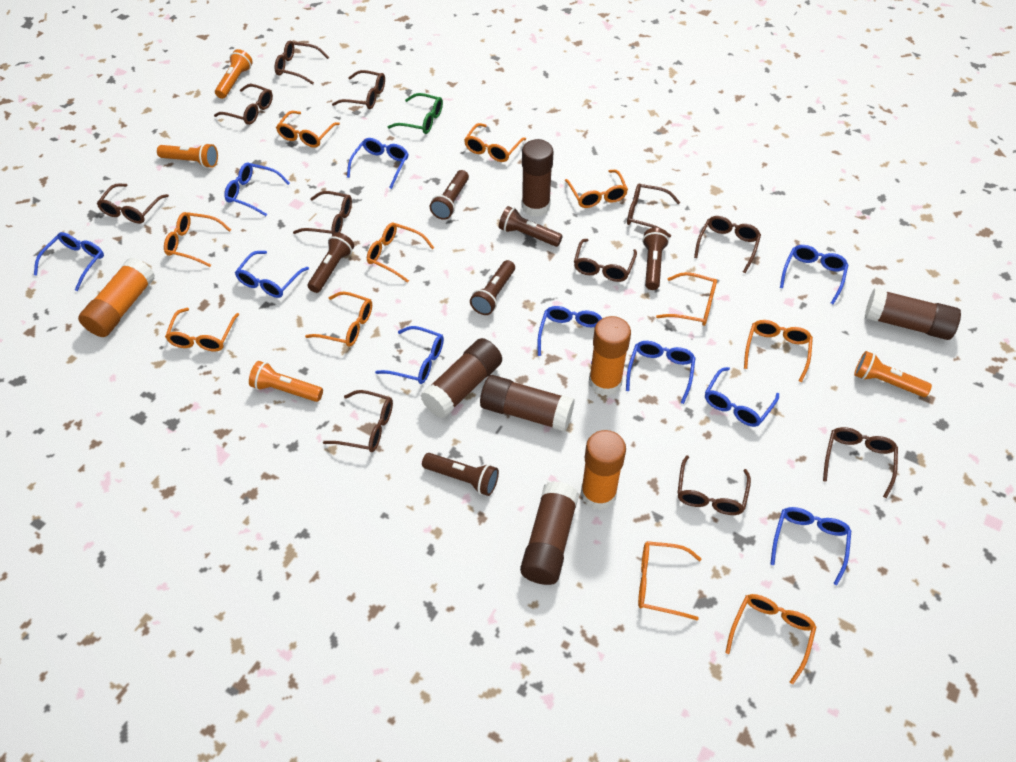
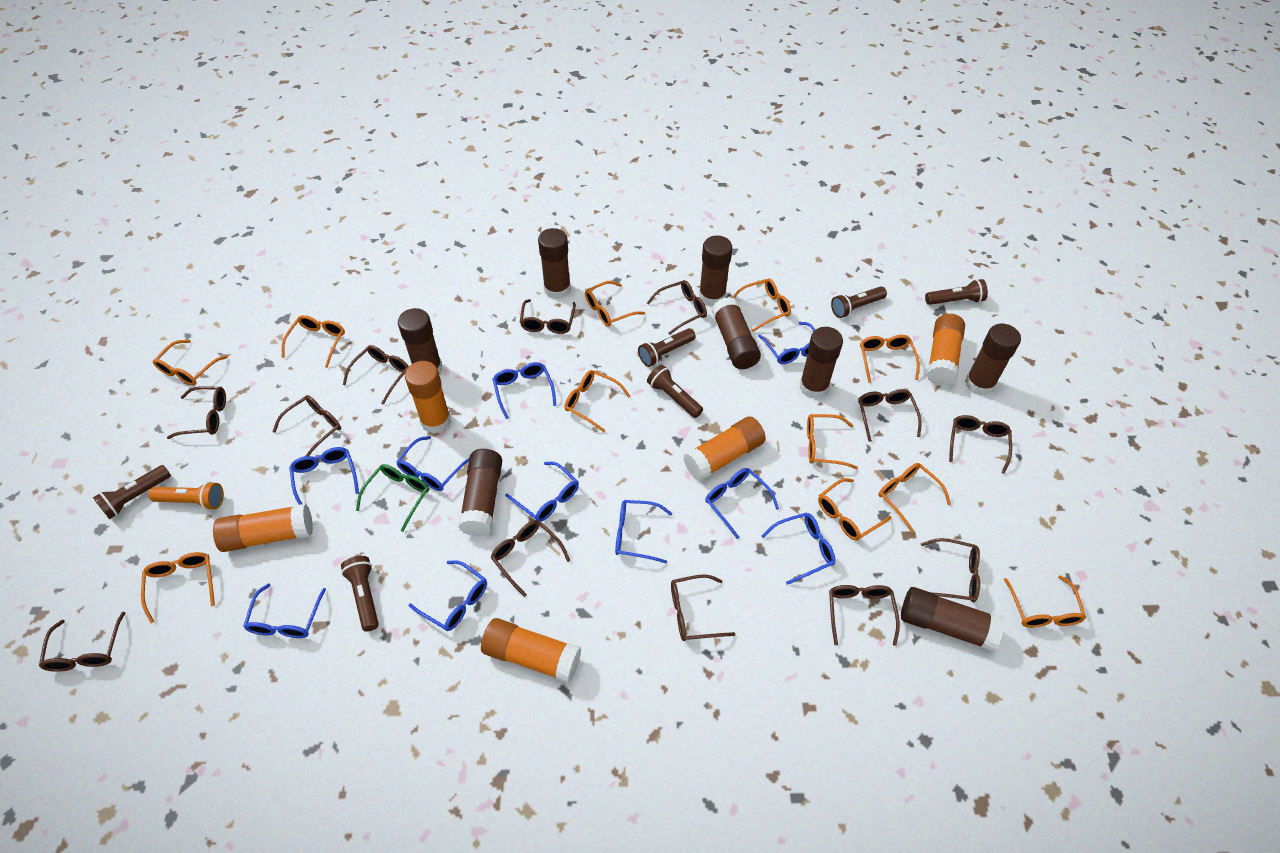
brown glasses: [97,183,169,224] [214,84,273,125] [275,41,329,85] [293,191,352,235] [323,390,393,452] [332,70,385,109] [574,239,637,282] [627,183,680,237] [678,456,751,515] [694,216,761,273] [823,427,898,498] = 11 -> [39,612,125,672] [167,386,226,439] [272,395,341,456] [343,345,409,405] [490,520,570,597] [520,299,576,334] [647,280,707,335] [671,574,736,641] [829,585,900,646] [858,389,922,442] [921,538,980,602] [949,415,1012,474] = 12
brown glue stick: [420,338,502,418] [480,375,575,432] [520,481,579,585] [522,139,554,217] [865,288,961,340] = 5 -> [398,308,443,375] [458,449,502,537] [538,228,571,299] [699,236,732,306] [712,297,761,369] [800,327,843,399] [901,587,1004,651] [965,324,1021,395] = 8
orange flashlight: [157,143,218,168] [215,49,253,99] [249,361,323,402] [854,351,932,397] = 4 -> [148,482,224,510] = 1
orange glue stick: [78,258,155,337] [581,430,626,510] [589,316,631,396] = 3 -> [213,504,313,552] [405,361,451,434] [481,618,581,683] [683,416,766,481] [927,314,965,386] = 5

